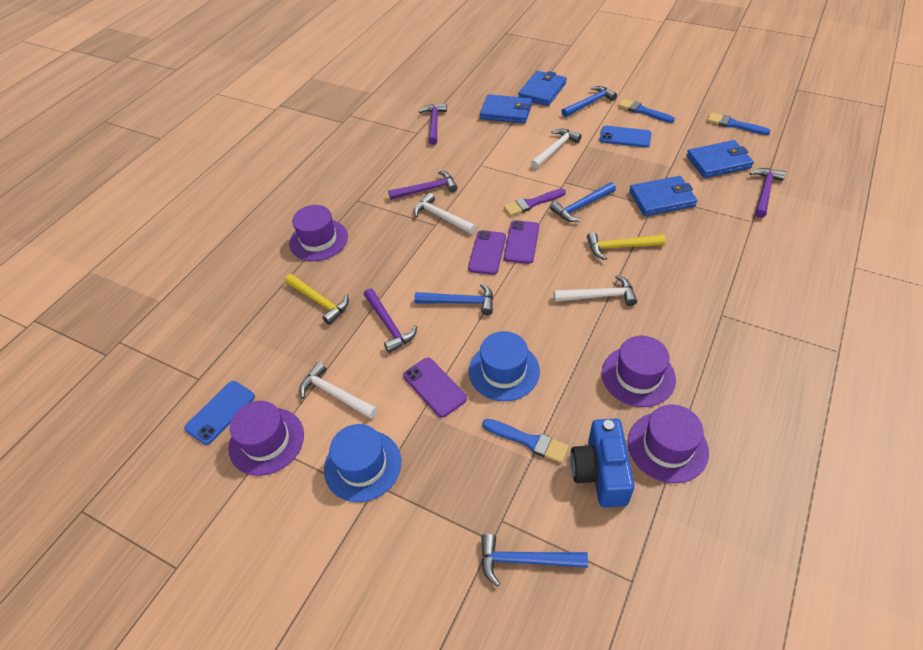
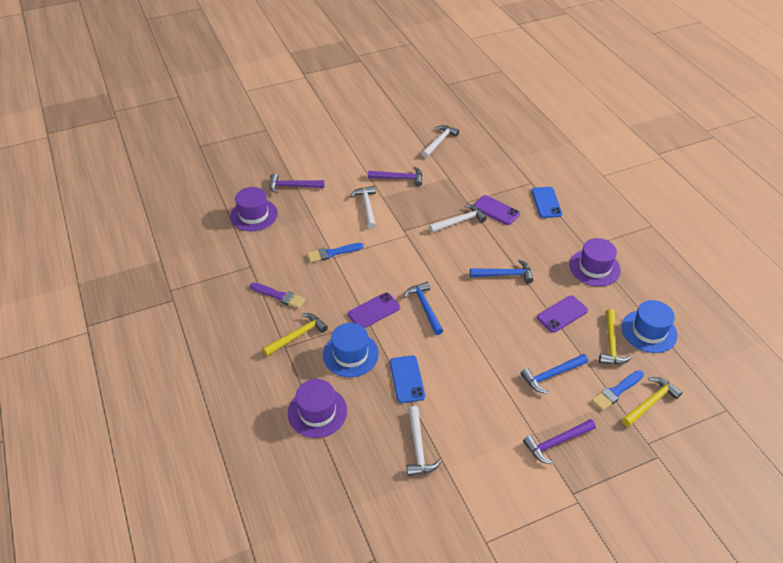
blue brush: [482,419,569,463] [618,98,675,123] [707,113,770,135] = 3 -> [307,243,364,263] [592,370,644,411] = 2
blue camera: [570,419,635,507] = 1 -> none = 0
blue hammer: [414,283,493,315] [481,534,588,587] [550,182,616,222] [562,86,617,117] = 4 -> [403,282,443,335] [470,260,533,284] [520,354,588,394] = 3
blue wallet: [480,94,532,124] [518,71,567,106] [629,176,697,216] [686,140,754,178] = 4 -> none = 0
purple hammer: [364,288,417,353] [388,171,458,200] [419,103,447,145] [749,168,786,218] = 4 -> [269,173,324,194] [368,167,422,186] [523,419,596,464] = 3
purple hat: [229,401,304,476] [289,205,348,261] [602,336,676,407] [628,405,709,483] = 4 -> [230,187,278,231] [288,379,347,438] [569,238,621,286] = 3
yellow hammer: [285,274,349,325] [587,232,666,260] = 2 -> [262,313,328,356] [599,309,632,364] [622,377,683,427] = 3

